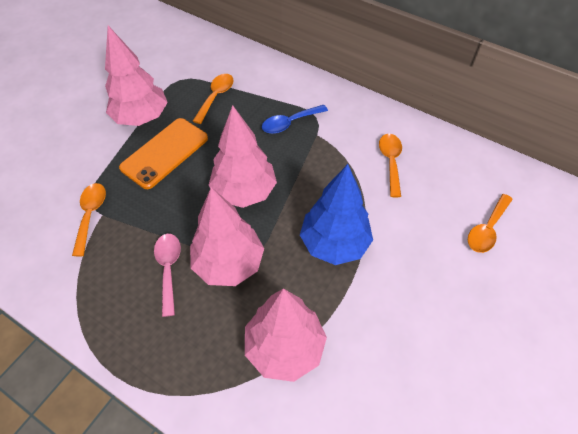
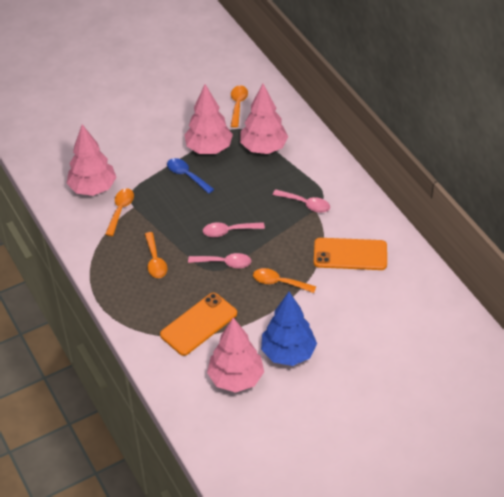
orange phone: [119,118,208,189] = 1 -> [160,293,237,356] [314,238,387,270] = 2
pink spoon: [154,234,181,317] = 1 -> [188,253,251,268] [203,222,265,237] [273,189,330,213] = 3

